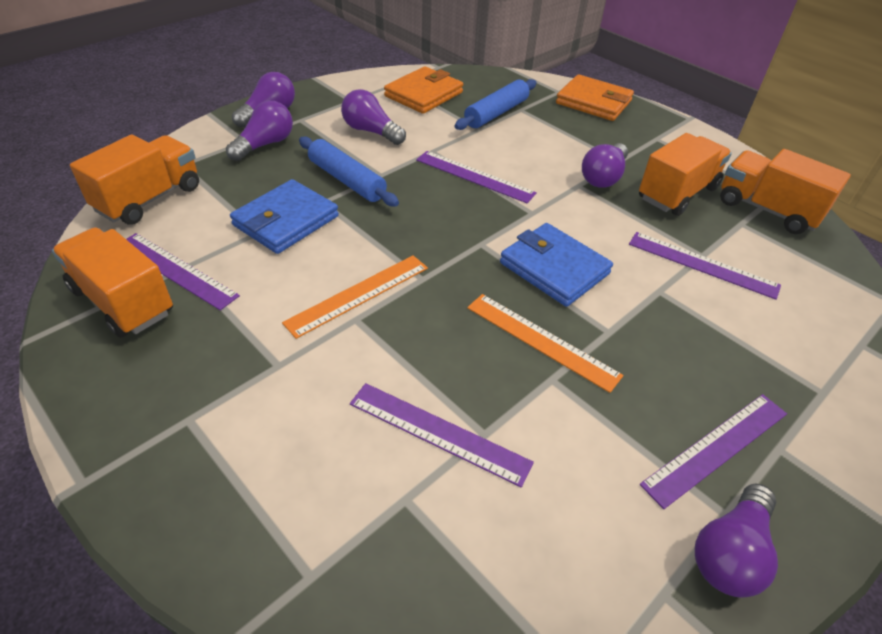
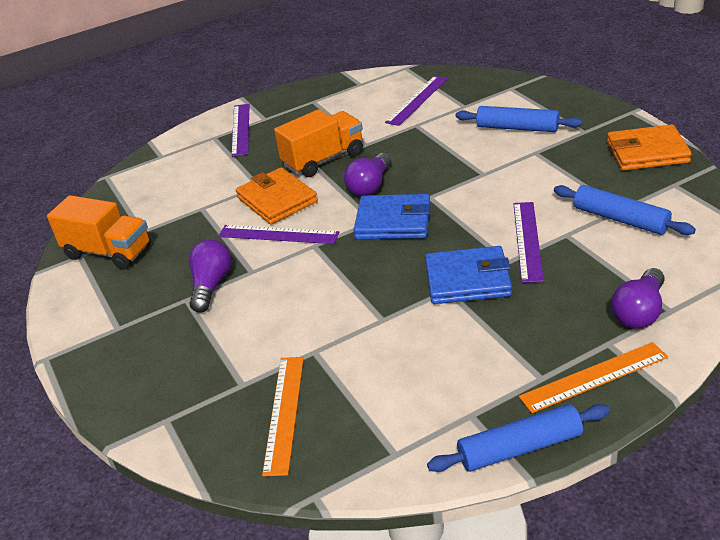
blue rolling pin: [299,136,399,206] [455,79,536,130] = 2 -> [427,404,610,472] [455,106,582,132] [554,185,696,235] = 3
orange truck: [52,227,173,338] [70,135,199,225] [639,133,732,216] [720,149,851,234] = 4 -> [47,195,151,269] [274,109,363,177] = 2
purple light bulb: [226,101,293,161] [232,72,295,128] [341,89,406,145] [582,143,628,188] [695,483,778,598] = 5 -> [189,239,232,313] [344,153,392,197] [611,268,665,329] = 3
purple ruler: [126,233,240,310] [350,383,534,487] [416,151,537,203] [629,232,781,300] [640,394,787,509] = 5 -> [218,225,339,244] [231,104,250,157] [385,76,448,126] [514,202,544,283] = 4

